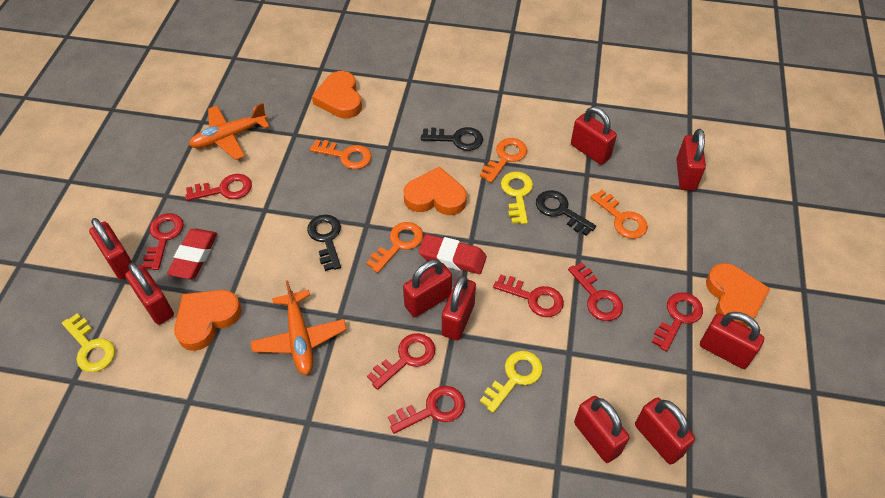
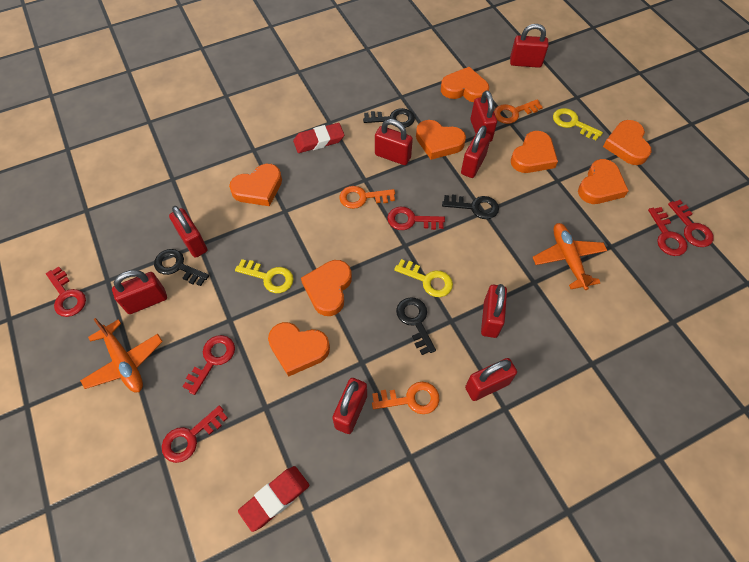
black key: [307,215,341,271] [421,127,483,151] [536,190,596,236] = 3 -> [154,249,209,286] [363,108,415,128] [396,297,436,355] [442,195,499,219] = 4
orange heart: [174,290,242,351] [312,71,362,119] [404,167,467,215] [706,263,770,327] = 4 -> [229,164,282,206] [268,322,330,377] [301,260,352,316] [416,120,466,160] [441,67,489,102] [511,131,558,173] [578,159,629,204] [603,120,652,165] = 8
orange key: [310,140,372,169] [366,222,423,273] [480,138,527,183] [591,190,648,239] = 4 -> [339,186,395,209] [372,382,439,414] [494,99,543,124] = 3
red key: [143,213,184,270] [185,174,252,201] [367,333,435,390] [388,386,465,434] [493,274,564,317] [568,262,623,321] [652,292,703,352] = 7 -> [46,267,86,317] [162,405,228,463] [182,335,235,395] [387,207,445,230] [648,207,687,256] [668,200,714,247] = 6

